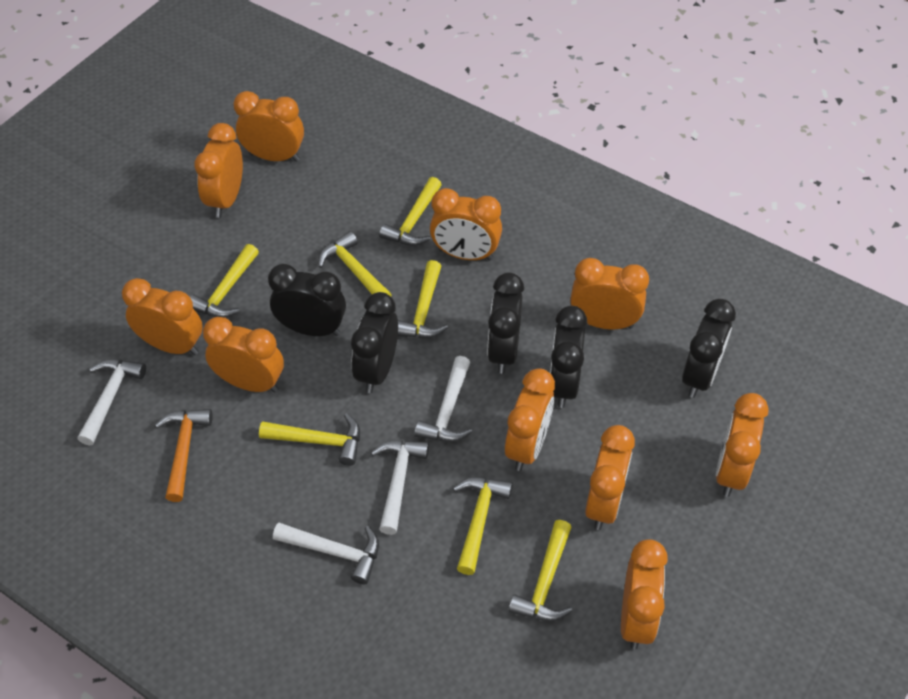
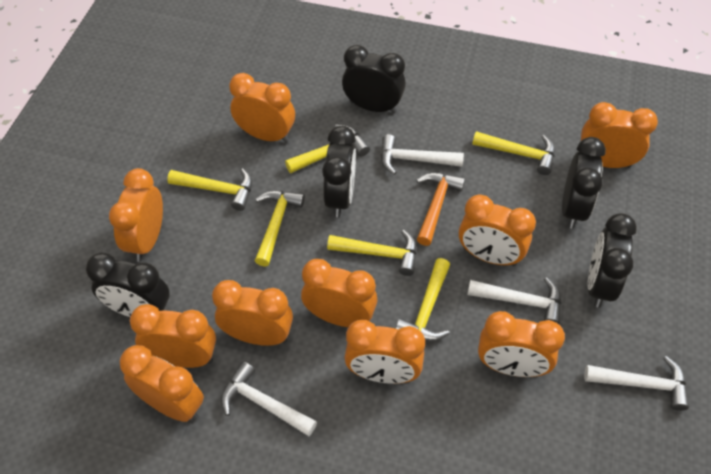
yellow hammer: [190,244,259,318] [259,413,360,466] [318,231,392,296] [379,177,442,246] [398,260,448,338] [453,478,512,575] [508,520,572,621] = 7 -> [167,168,252,211] [255,191,305,267] [285,124,370,173] [327,230,417,276] [395,258,450,342] [472,131,555,175] = 6

